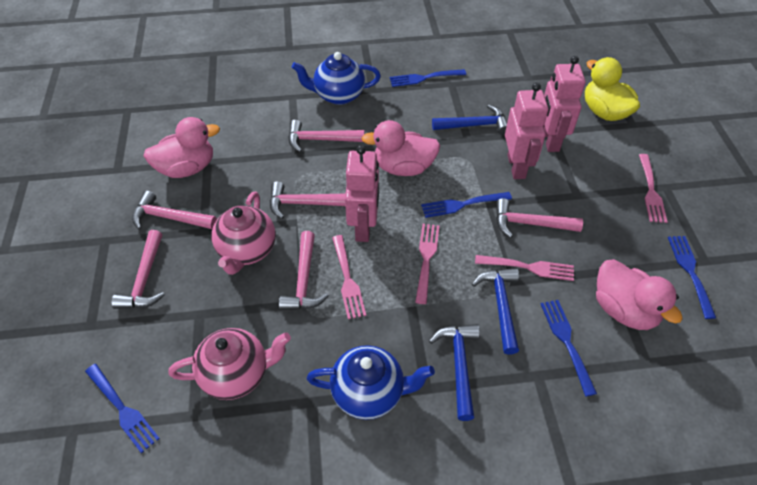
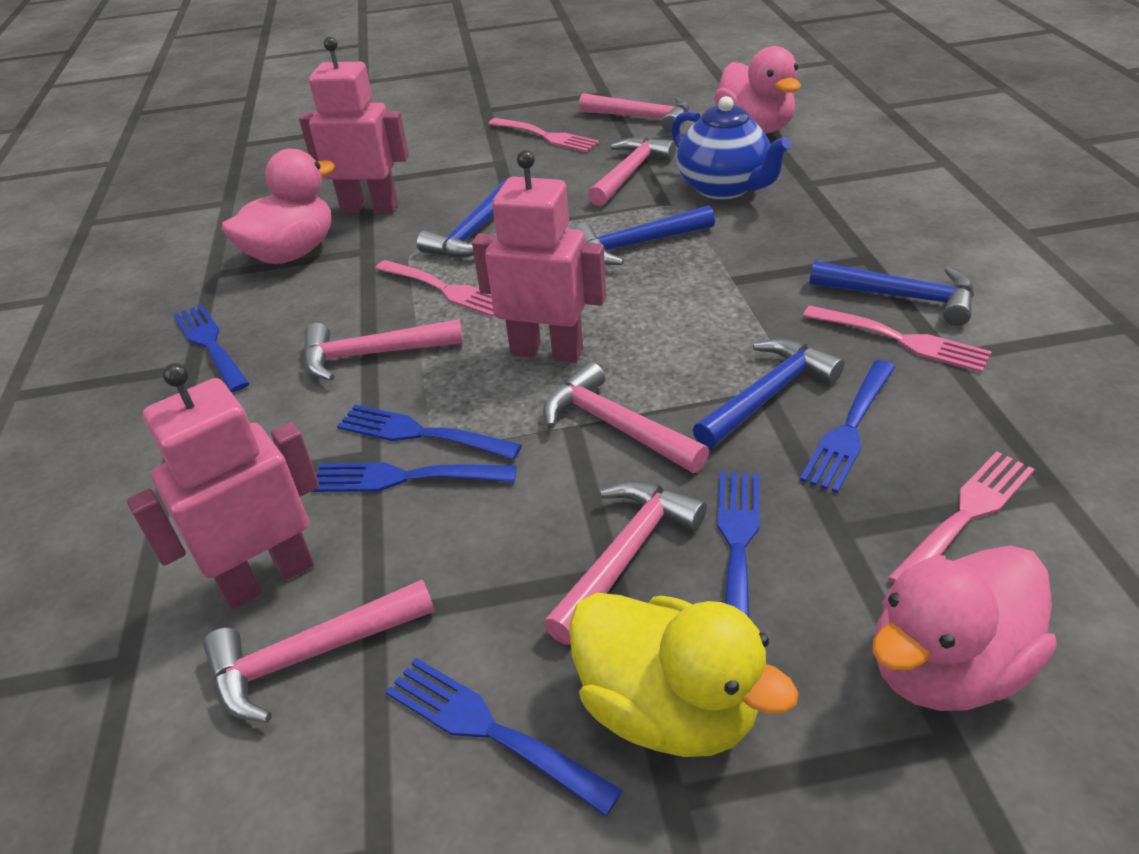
blue fork: [85,364,160,453] [389,69,466,87] [421,192,512,218] [540,300,597,396] [668,236,716,319] = 5 -> [173,304,249,392] [311,462,517,492] [337,405,522,460] [386,658,623,816] [717,472,759,617] [800,360,895,493] = 6
blue hammer: [429,324,480,421] [432,104,507,135] [472,268,519,355] = 3 -> [417,179,507,257] [573,205,715,265] [693,338,845,449] [810,261,974,326] = 4
blue teapot: [292,52,381,105] [307,345,435,420] = 2 -> [671,96,792,200] = 1
pink teapot: [169,328,291,400] [211,192,276,275] = 2 -> none = 0

